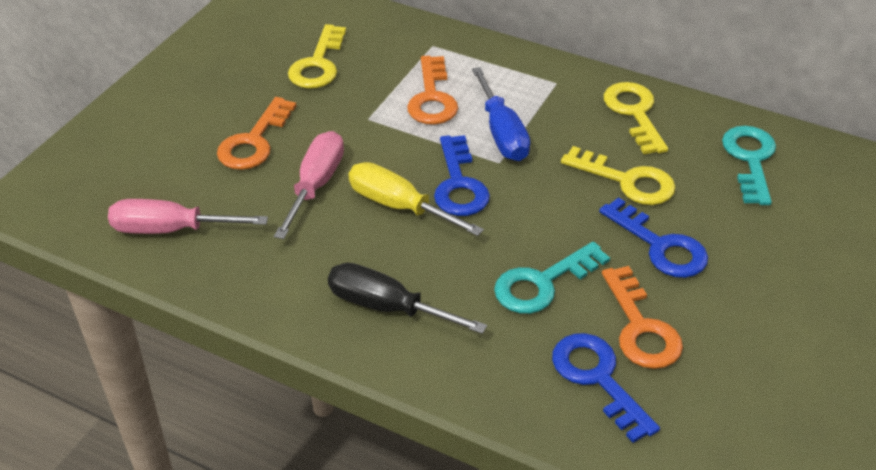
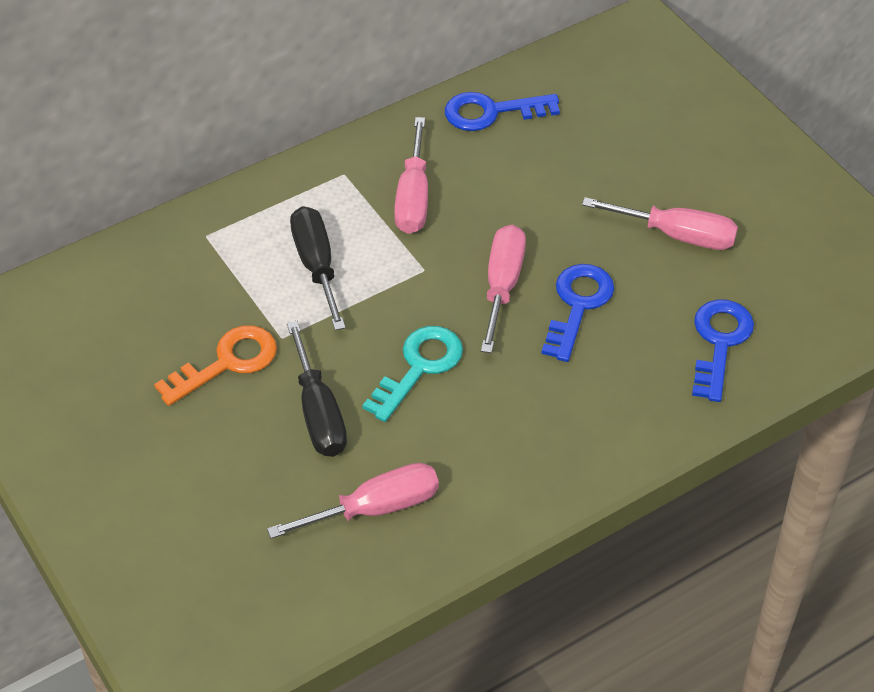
black screwdriver: [328,263,487,334] = 1 -> [287,321,347,457] [290,206,346,330] = 2
blue screwdriver: [472,67,530,161] = 1 -> none = 0
orange key: [217,97,297,170] [407,56,458,125] [602,266,683,369] = 3 -> [154,325,277,406] = 1
pink screwdriver: [108,199,268,234] [274,131,344,239] = 2 -> [267,463,439,539] [394,117,428,234] [481,225,526,353] [582,197,738,250] = 4
turquoise key: [494,241,610,314] [722,126,776,205] = 2 -> [362,326,463,422] = 1
yellow key: [288,24,346,88] [561,146,676,205] [604,82,668,154] = 3 -> none = 0
yellow screwdriver: [349,162,484,236] = 1 -> none = 0

